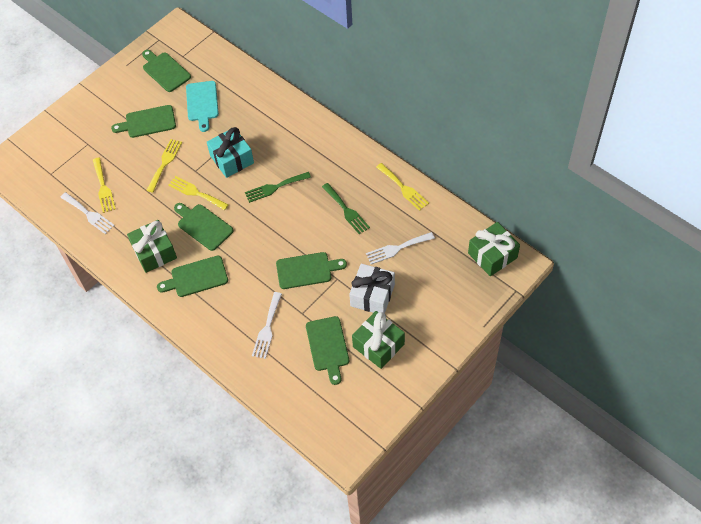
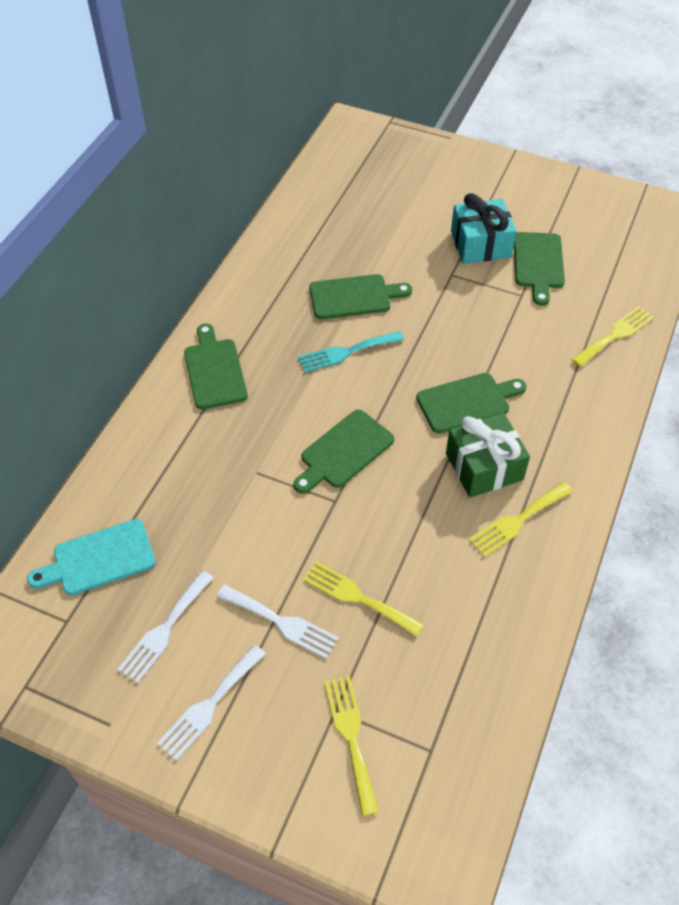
green cutting board: [111,105,176,138] [142,50,191,92] [157,256,228,297] [174,203,234,251] [276,252,347,289] [306,316,349,385] = 6 -> [184,323,248,409] [293,410,394,494] [309,274,412,319] [416,373,526,434] [514,232,565,306] = 5
green fork: [245,172,311,203] [322,183,370,234] = 2 -> none = 0
green gift: [127,220,177,273] [352,311,405,369] [468,222,520,277] = 3 -> [446,413,530,498] = 1
turquoise fork: none = 0 -> [298,331,404,372] = 1
white gift: [349,264,395,313] = 1 -> none = 0

